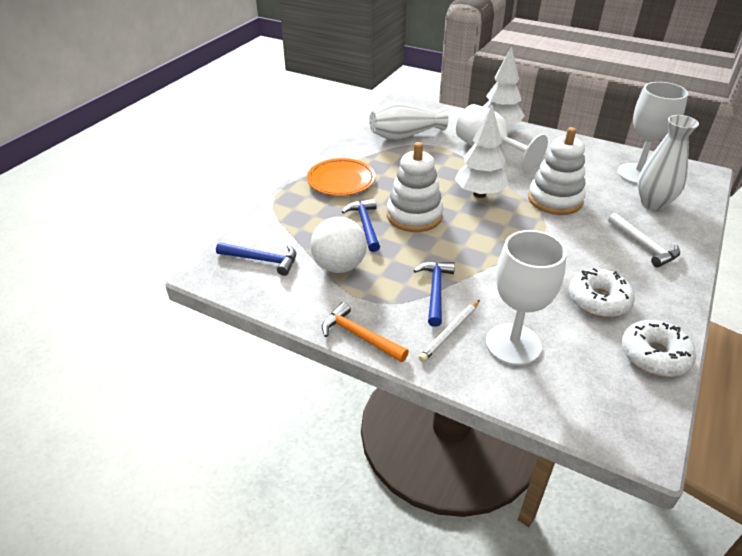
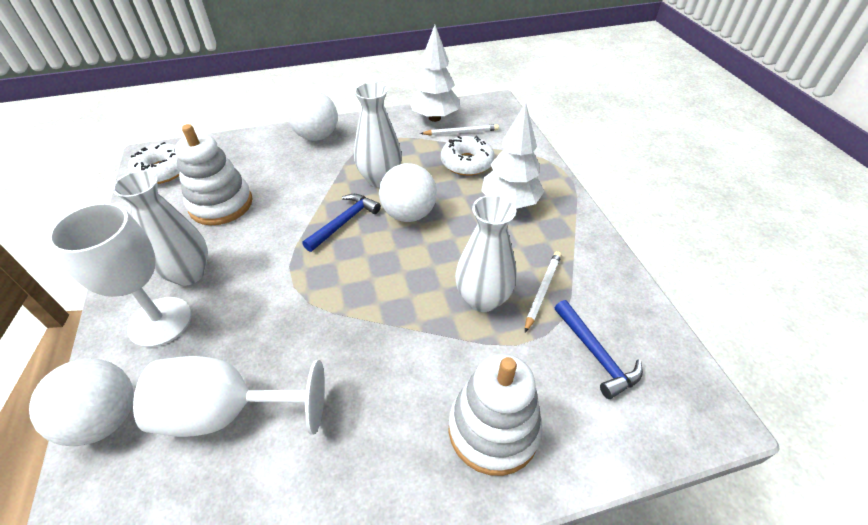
blue hammer: [216,242,296,276] [342,199,380,252] [414,261,455,327] = 3 -> [302,194,381,252] [555,300,643,399] = 2
orange hammer: [322,302,409,362] = 1 -> none = 0
orange plate: [307,158,375,196] = 1 -> none = 0
white ball: [311,217,367,273] = 1 -> [29,359,134,446] [288,90,337,141] [379,163,437,222] = 3
white goblet: [456,104,548,172] [486,230,567,366] [617,82,688,184] = 3 -> [48,202,191,348] [133,356,325,437] = 2
white hammer: [608,213,680,267] = 1 -> none = 0
white pencil: [419,300,480,362] = 1 -> [420,124,499,136] [525,251,562,332] = 2
white vase: [369,102,448,140] [638,115,699,210] = 2 -> [112,170,208,286] [354,82,402,187] [455,195,517,312] = 3

